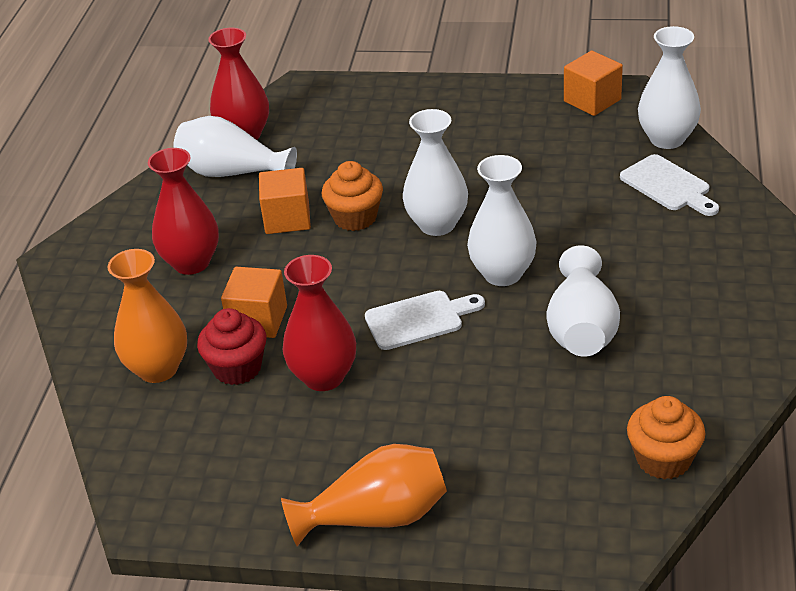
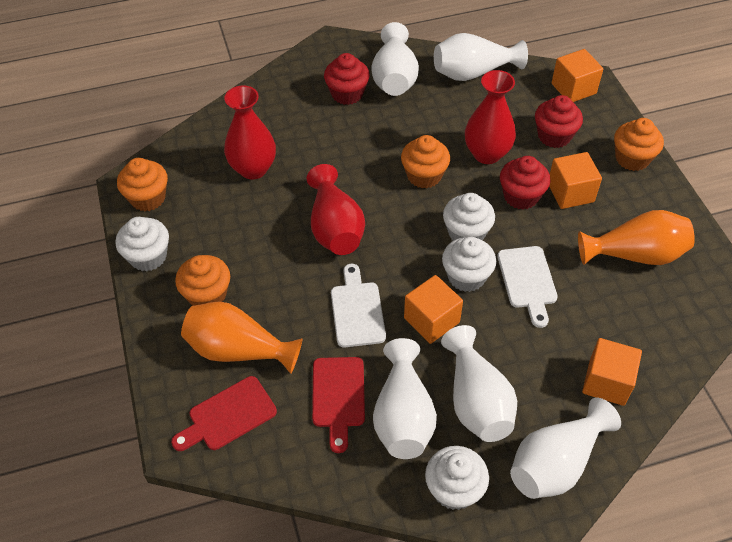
orange cube: [221,267,287,338] [259,168,311,234] [564,51,623,116] = 3 -> [404,275,463,344] [549,152,602,209] [552,49,603,102] [582,338,642,406] = 4
orange cupcake: [322,161,383,231] [627,396,705,480] = 2 -> [117,158,168,211] [175,255,230,306] [401,135,450,189] [614,118,664,171] = 4
red cupcake: [197,308,266,385] = 1 -> [324,53,370,105] [500,156,550,210] [535,95,583,148] = 3
red cutting board: none = 0 -> [171,376,277,451] [312,357,365,453] = 2
white cupcake: none = 0 -> [115,217,169,272] [425,446,489,510] [442,237,496,292] [443,193,495,241] = 4

